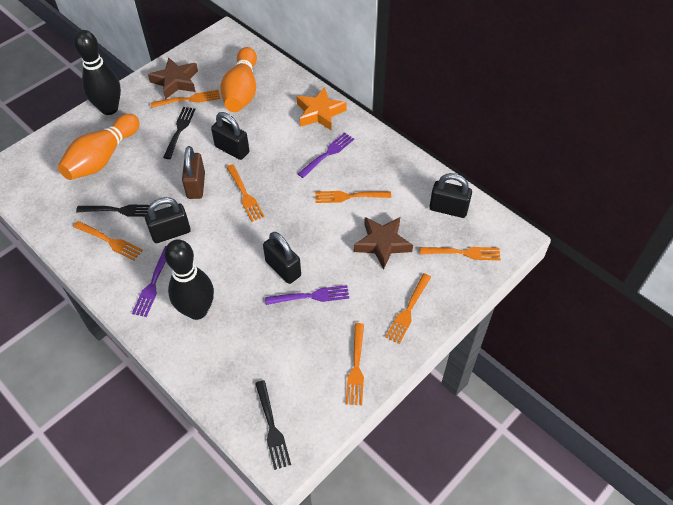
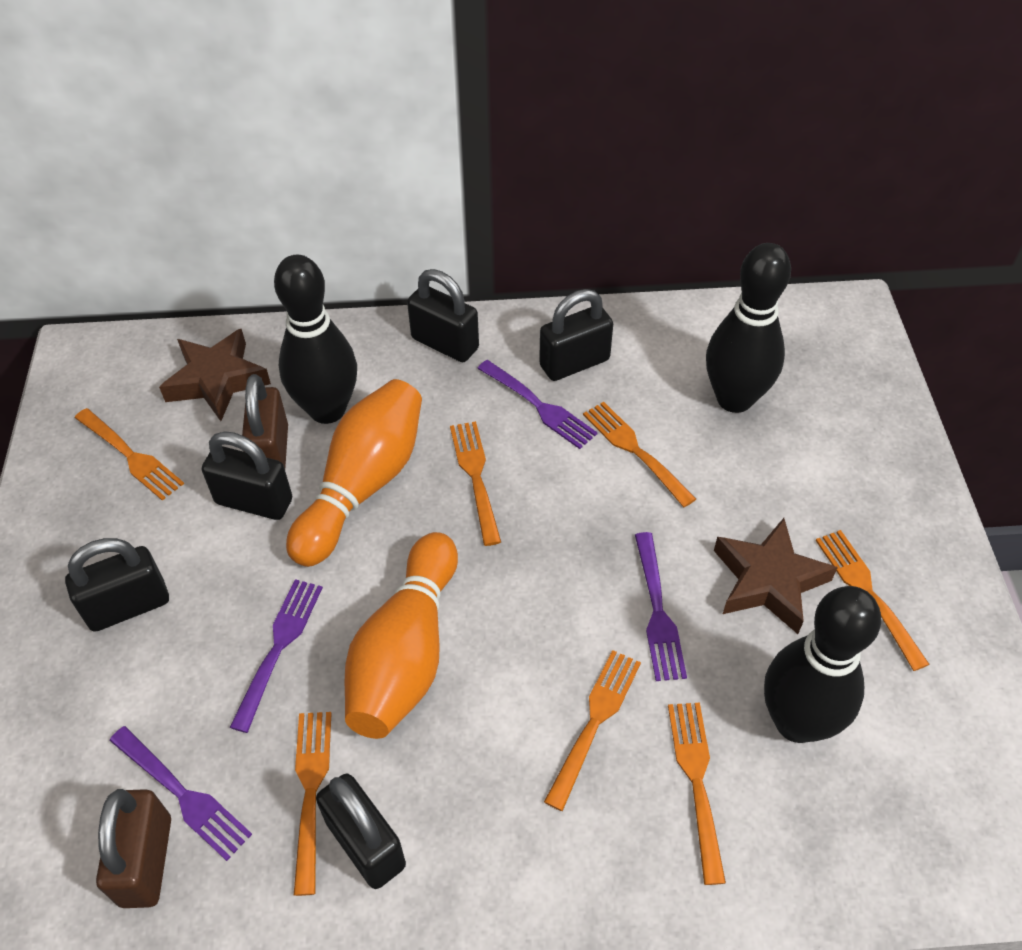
black bowling pin: [74,30,121,115] [164,240,214,320] = 2 -> [274,255,357,424] [706,243,791,413] [764,586,881,743] = 3
black fork: [76,205,150,217] [163,107,195,159] [255,380,291,470] = 3 -> none = 0
black padlock: [145,197,191,243] [211,112,249,160] [263,232,301,284] [429,173,472,218] = 4 -> [65,538,169,632] [202,431,292,520] [316,773,406,889] [407,269,479,362] [539,289,613,381] = 5
brown padlock: [182,146,205,199] = 1 -> [96,789,171,908] [242,374,288,468] = 2
orange star: [296,87,347,131] = 1 -> none = 0
purple fork: [132,246,167,317] [265,285,349,305] [298,133,354,178] = 3 -> [109,726,252,861] [230,579,323,733] [477,360,598,449] [635,532,687,681] = 4

